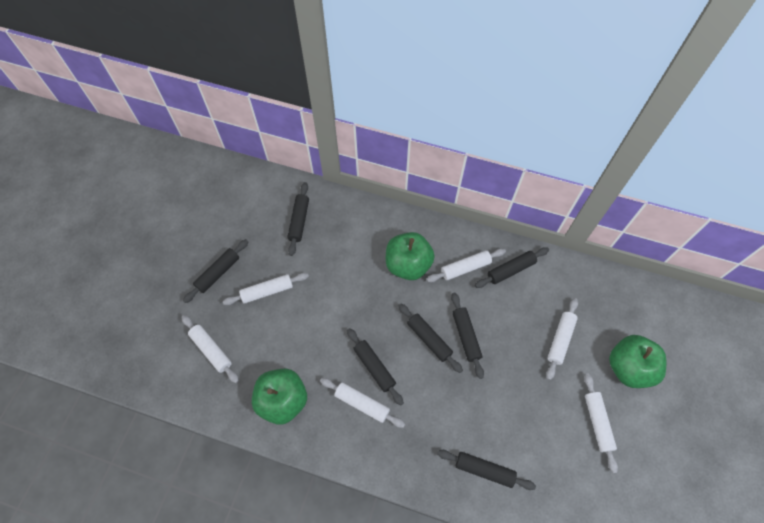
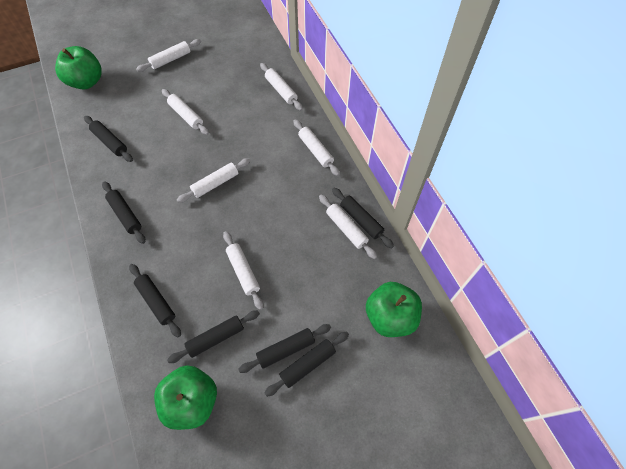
white rolling pin: [181,315,239,383] [223,273,309,305] [320,378,405,428] [427,249,506,282] [546,298,578,380] [584,373,618,473] = 6 -> [136,39,201,72] [162,89,209,135] [177,158,250,203] [223,231,263,310] [260,63,303,111] [293,119,340,176] [319,195,377,259] = 7

